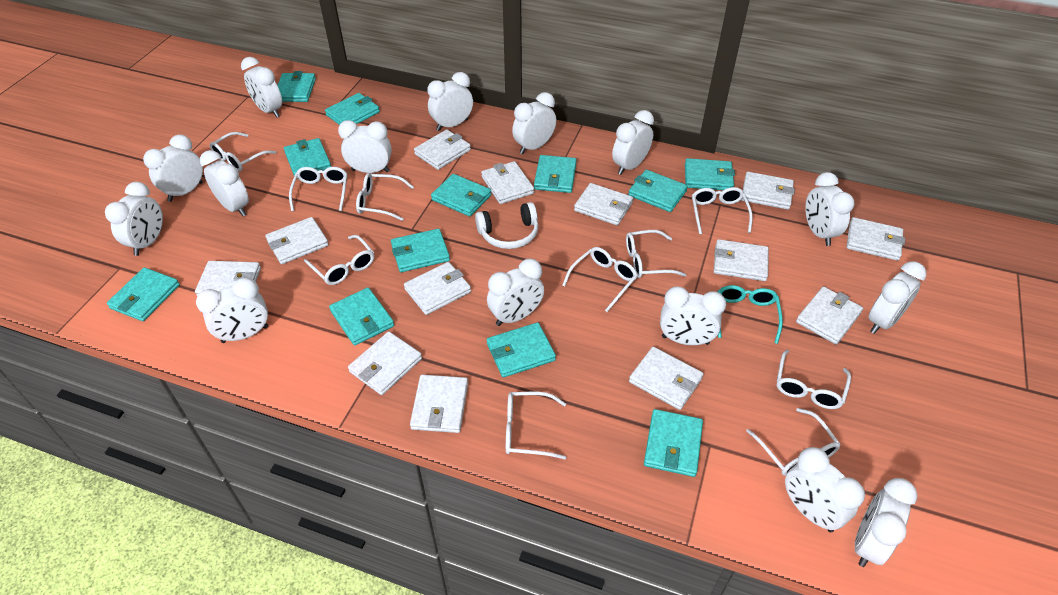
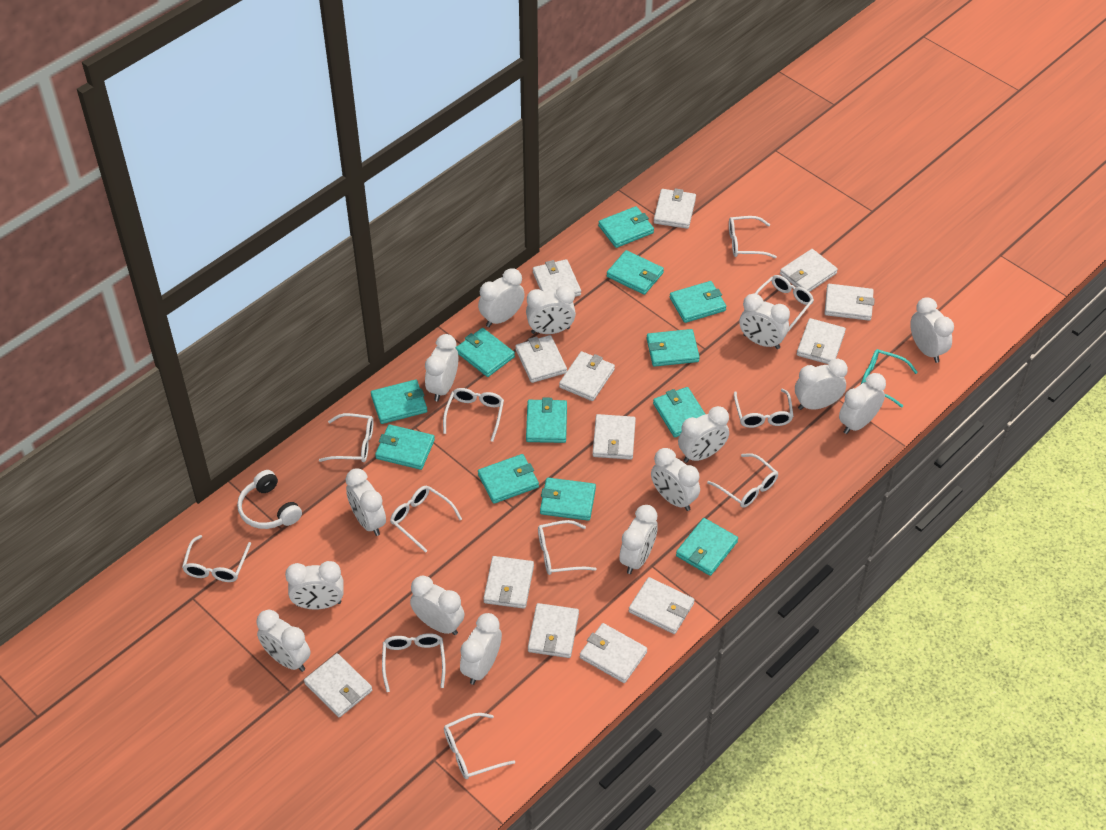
white glasses: [210,132,276,171] [289,167,347,211] [304,235,374,285] [356,173,414,221] [506,392,566,460] [562,247,638,312] [626,230,686,278] [692,187,753,234] [746,408,841,476] [776,350,851,409] = 10 -> [182,535,251,582] [319,413,373,462] [382,633,446,692] [390,486,462,553] [443,388,504,442] [444,713,515,779] [538,520,597,575] [707,453,778,508] [729,216,777,258] [734,388,793,428] [755,275,814,332] = 11

